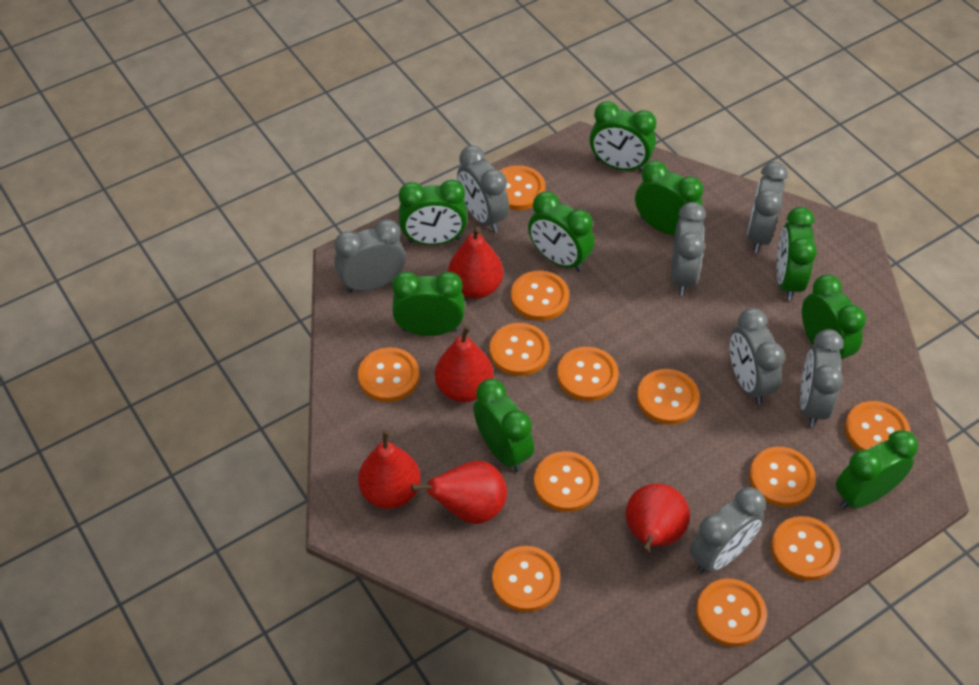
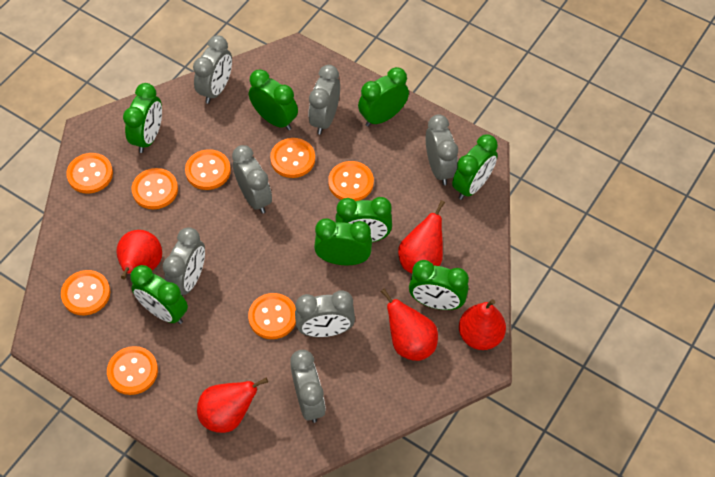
green clock: [392,272,465,336] [399,180,467,245] [473,379,534,472] [528,191,595,272] [590,101,656,172] [635,161,703,235] [777,207,817,301] [802,274,866,360] [836,430,918,509] = 9 -> [123,83,162,153] [130,265,188,324] [249,69,298,130] [314,218,372,265] [335,197,392,242] [358,67,409,127] [409,260,469,310] [452,135,498,200] = 8
orange button: [358,347,419,402] [490,323,550,376] [492,546,560,612] [500,165,545,210] [511,271,569,321] [534,451,599,512] [557,347,618,401] [637,369,700,424] [696,578,767,647] [749,447,816,507] [771,516,840,581] [845,401,910,451] = 12 -> [61,270,110,315] [66,153,113,193] [107,346,158,395] [132,168,178,209] [185,149,231,190] [248,293,296,339] [270,138,315,178] [328,161,374,201] = 8

